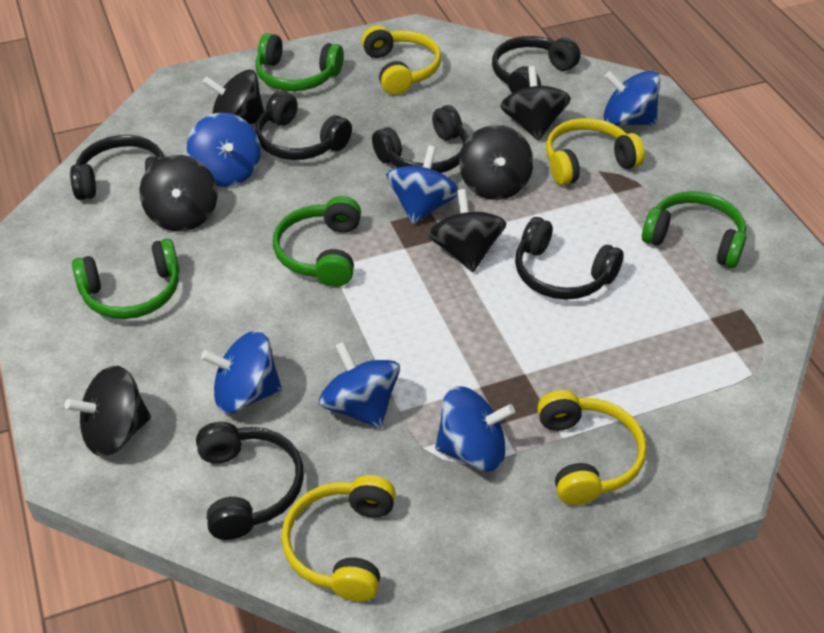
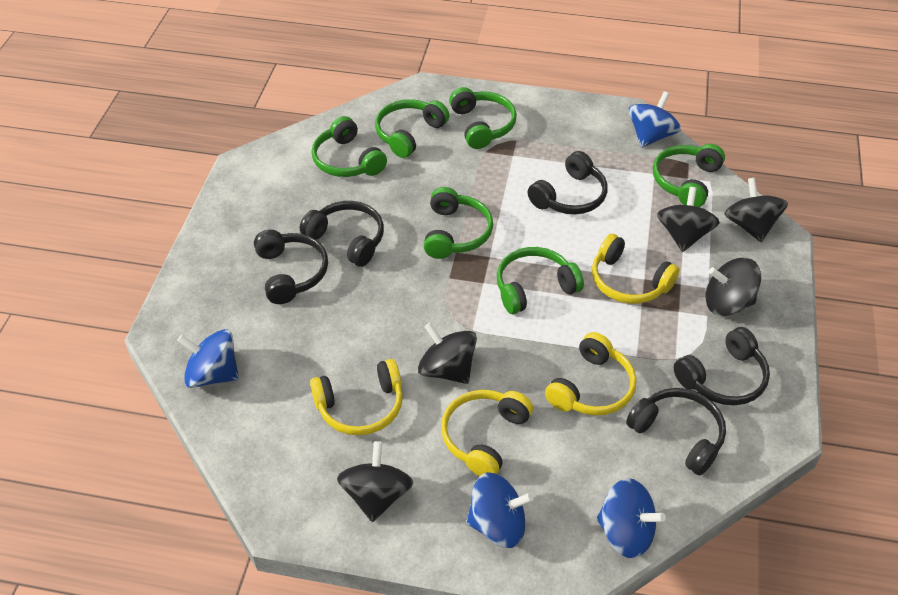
black headphones: [70,135,164,200] [196,422,304,540] [255,91,352,160] [372,105,468,173] [492,36,581,93] [515,217,623,300] = 6 -> [254,230,328,304] [300,201,384,267] [528,151,607,214] [626,388,726,475] [674,327,770,405] = 5
black spinning top: [65,366,151,457] [139,155,217,232] [203,70,264,124] [428,189,506,272] [459,125,533,200] [500,66,571,141] = 6 -> [337,441,413,522] [418,322,477,384] [657,187,720,252] [705,258,761,316] [725,178,788,242] = 5
blue spinning top: [187,113,261,187] [201,331,282,413] [319,341,400,429] [386,145,459,224] [435,386,515,472] [604,71,660,126] = 6 -> [177,329,239,388] [466,472,533,548] [596,478,666,558] [628,91,681,148] = 4
green headphones: [72,239,179,319] [255,33,344,91] [273,196,361,287] [642,191,746,268] = 4 -> [312,116,387,177] [375,99,450,158] [424,187,493,259] [449,87,517,149] [497,247,584,314] [653,144,725,207] = 6

